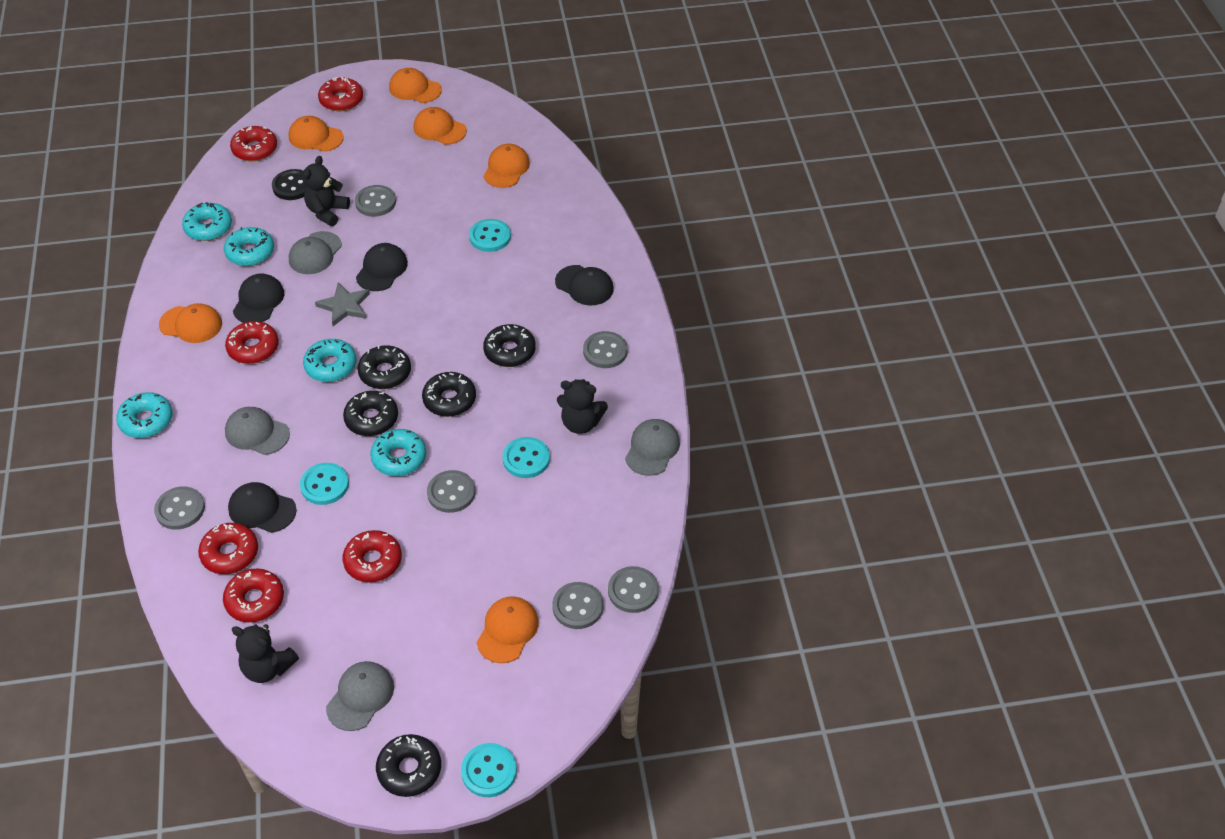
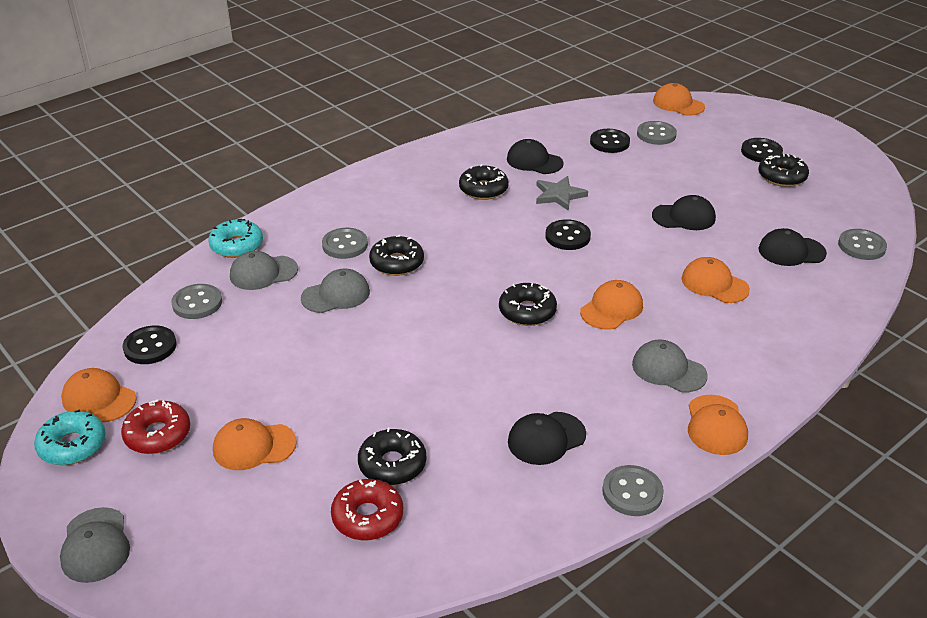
black button: [272,169,307,200] = 1 -> [123,326,177,364] [545,219,591,250] [590,129,630,153] [741,138,783,162] = 4
black teddy bear: [231,624,299,683] [303,156,350,226] [557,379,608,434] = 3 -> none = 0
grey button: [154,486,205,530] [355,185,396,217] [427,470,476,513] [552,582,603,629] [583,331,628,368] [608,566,659,613] = 6 -> [171,284,222,319] [322,228,368,259] [602,465,664,516] [637,121,677,145] [838,229,887,260] = 5
red donut: [198,523,258,574] [223,568,284,623] [225,321,279,364] [230,126,277,161] [318,77,363,111] [343,530,402,582] = 6 -> [121,399,190,454] [331,479,403,541] = 2
turquoise button: [300,463,349,505] [461,743,517,797] [469,219,511,252] [502,437,550,478] = 4 -> none = 0
turquoise donut: [116,392,173,438] [182,202,232,241] [224,227,274,266] [303,339,357,382] [370,429,426,476] = 5 -> [34,409,106,465] [208,219,263,258] = 2

